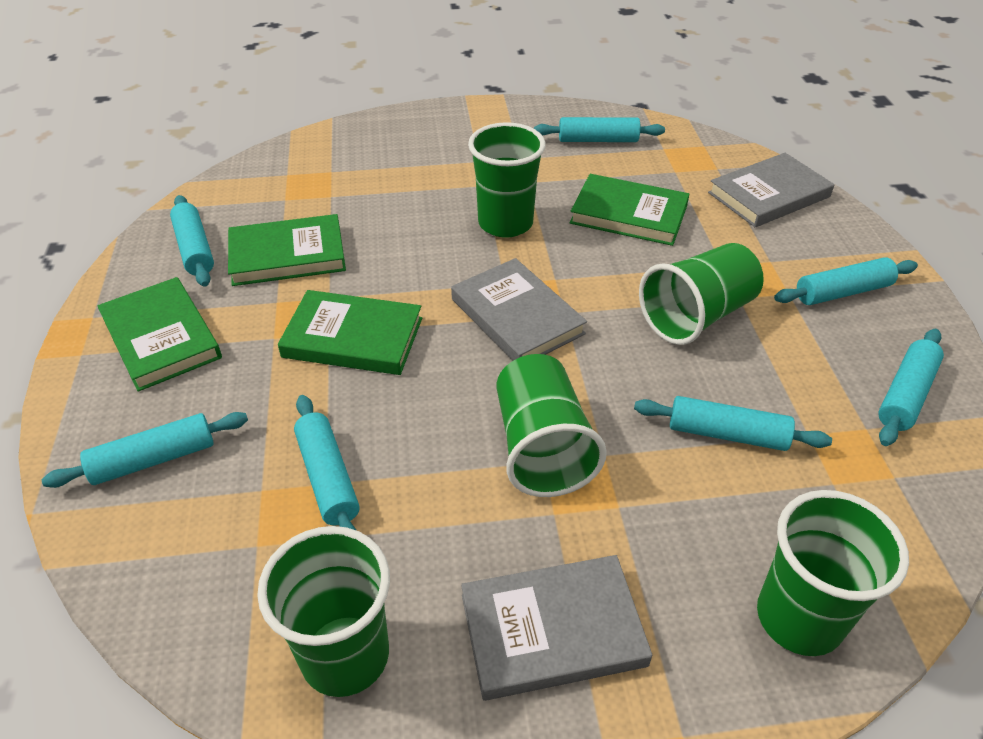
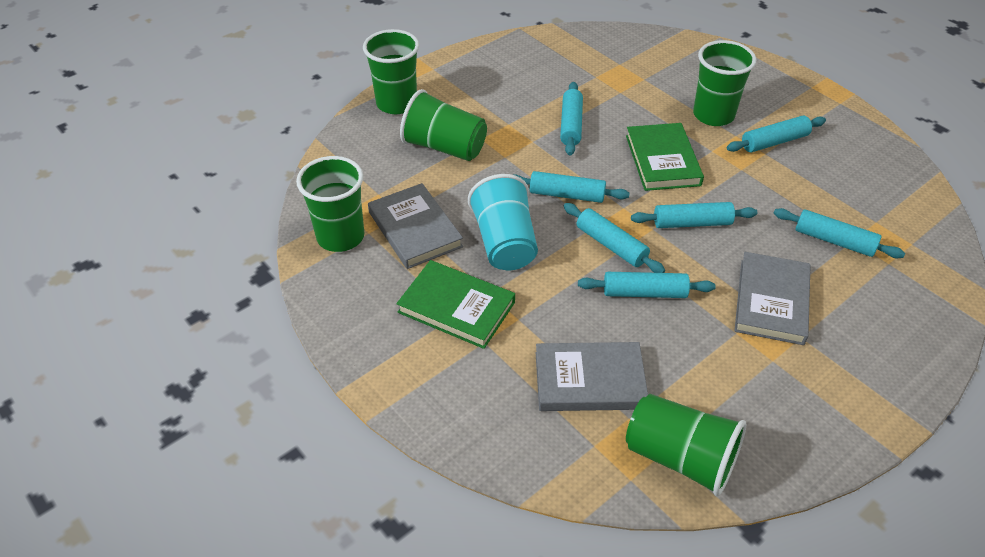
green book: [97,277,222,392] [228,214,346,286] [278,290,422,375] [570,174,690,246] = 4 -> [396,260,515,349] [626,123,704,191] = 2
turquoise cup: none = 0 -> [468,174,538,270] = 1

